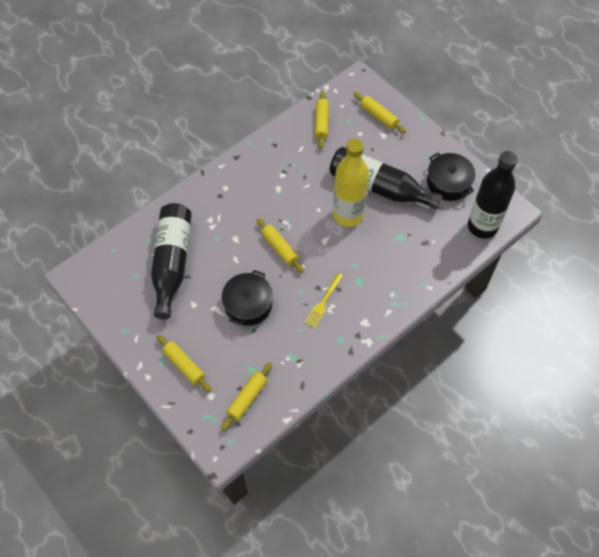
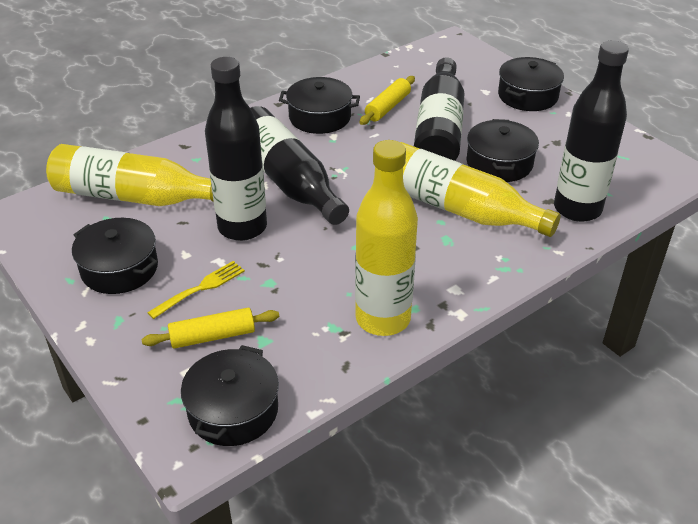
black bottle: [151,203,192,319] [330,147,442,210] [468,151,518,239] = 3 -> [205,57,267,241] [250,106,349,225] [414,57,464,161] [554,40,629,222] = 4
black pot: [222,270,273,326] [427,152,475,201] = 2 -> [72,218,158,294] [181,345,279,446] [279,77,360,134] [467,119,539,182] [498,57,564,111] = 5
yellow bottle: [333,139,369,227] = 1 -> [46,144,214,206] [355,140,418,336] [401,142,561,237] = 3
yellow rolling pin: [156,335,212,393] [221,362,272,431] [257,218,304,273] [315,91,329,148] [354,92,406,134] = 5 -> [142,308,279,349] [360,76,415,125] = 2

